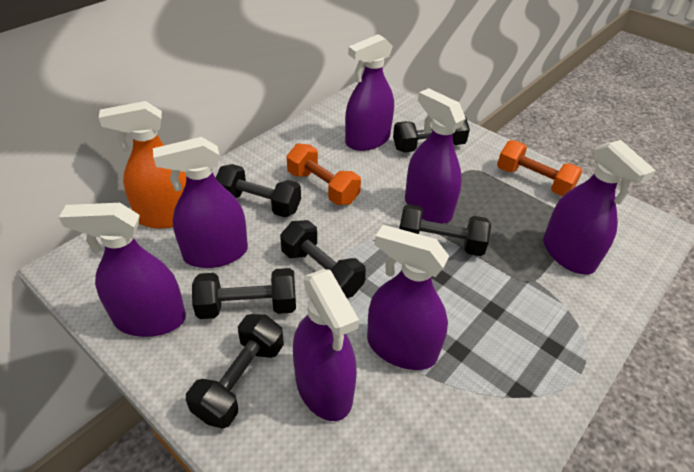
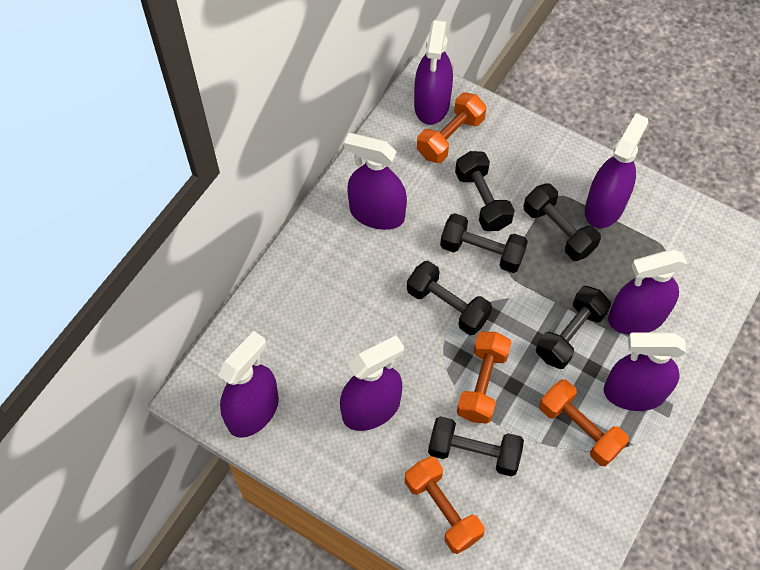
orange dumbbell: [286,143,361,205] [497,140,583,196] = 2 -> [405,456,485,554] [417,93,487,163] [457,331,512,424] [539,379,629,466] = 4
orange spray bottle: [99,101,186,229] = 1 -> none = 0

